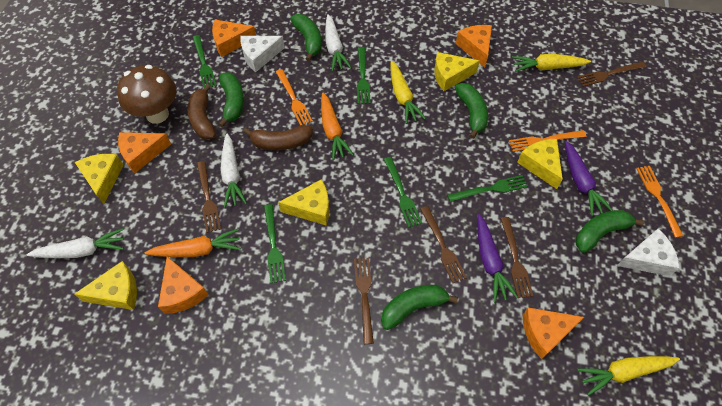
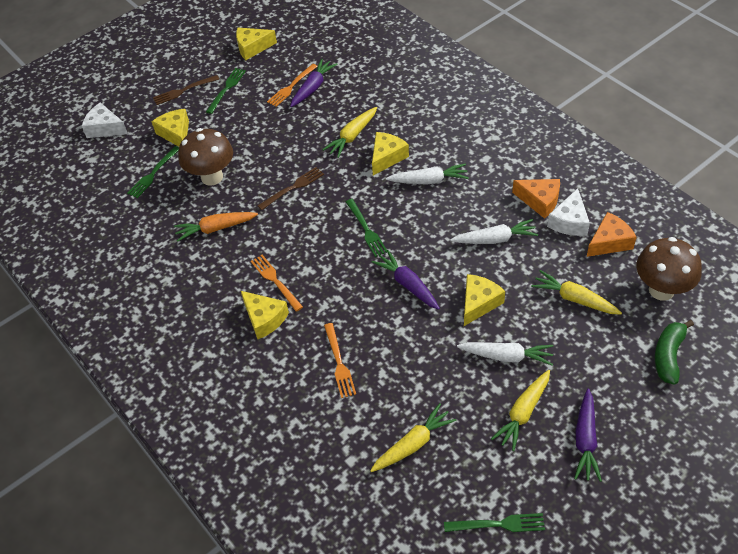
brown banana: [188,84,216,140] [243,125,313,150] = 2 -> none = 0
brown fork: [197,161,221,233] [354,258,374,344] [420,206,467,283] [501,217,533,298] [577,62,646,87] = 5 -> [153,75,219,105] [258,167,324,210] = 2
brown mushroom: [117,65,176,124] = 1 -> [178,128,233,186] [636,237,702,301] = 2
green banana: [219,72,244,127] [290,14,322,61] [381,285,458,330] [455,83,488,139] [576,210,644,253] = 5 -> [655,320,694,385] = 1
green fork: [193,35,217,88] [264,204,286,283] [357,47,371,104] [384,157,422,228] [448,175,528,202] = 5 -> [127,146,179,198] [206,68,246,114] [346,199,387,257] [444,513,545,532] = 4
orange carrot: [145,229,241,257] [321,93,354,160] = 2 -> [174,212,258,242] = 1
orange cheese: [118,132,171,173] [158,257,208,314] [212,19,256,57] [456,25,492,67] [523,308,584,359] = 5 -> [512,179,560,219] [587,212,637,257] = 2
purple carrot: [477,214,518,302] [565,141,613,216] = 2 -> [290,59,337,107] [372,250,440,310] [574,388,602,482] = 3
yellow carrot: [390,61,426,124] [512,54,591,72] [577,356,680,396] = 3 -> [322,107,377,158] [370,403,457,472] [491,370,550,451] [531,270,622,314] = 4

